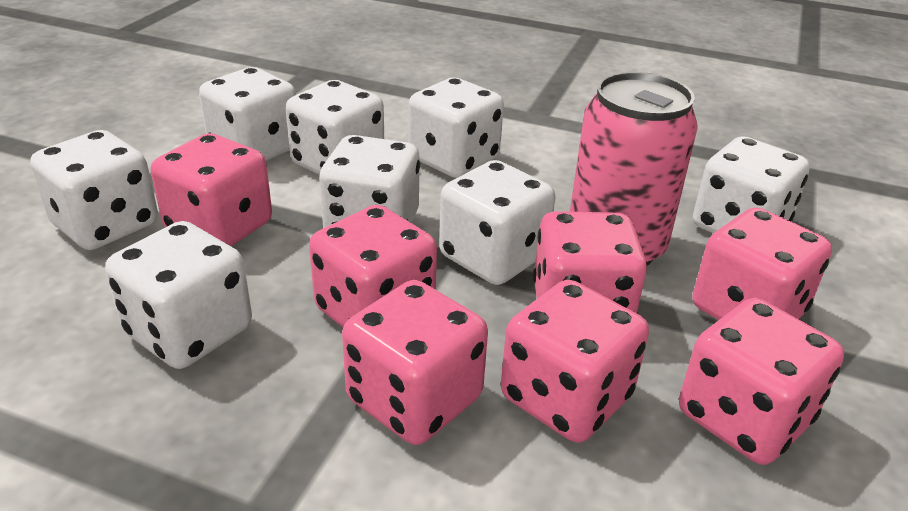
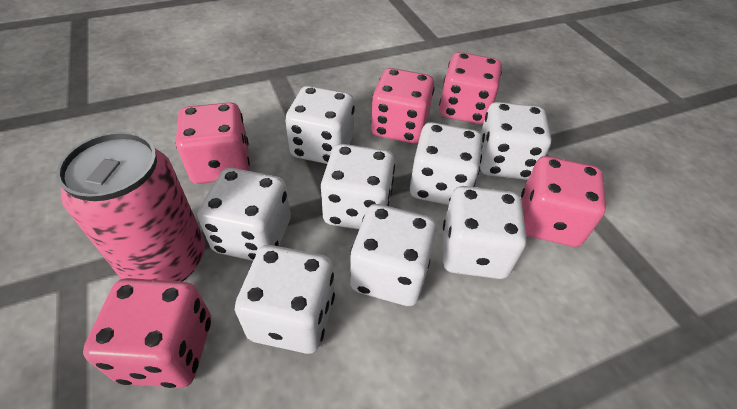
pink dice: [151,133,272,246] [309,205,437,327] [342,280,488,445] [501,279,649,443] [533,211,647,313] [679,298,844,465] [692,207,832,320] = 7 -> [83,278,211,388] [176,102,250,184] [371,68,434,144] [439,52,502,124] [521,156,606,247] = 5

